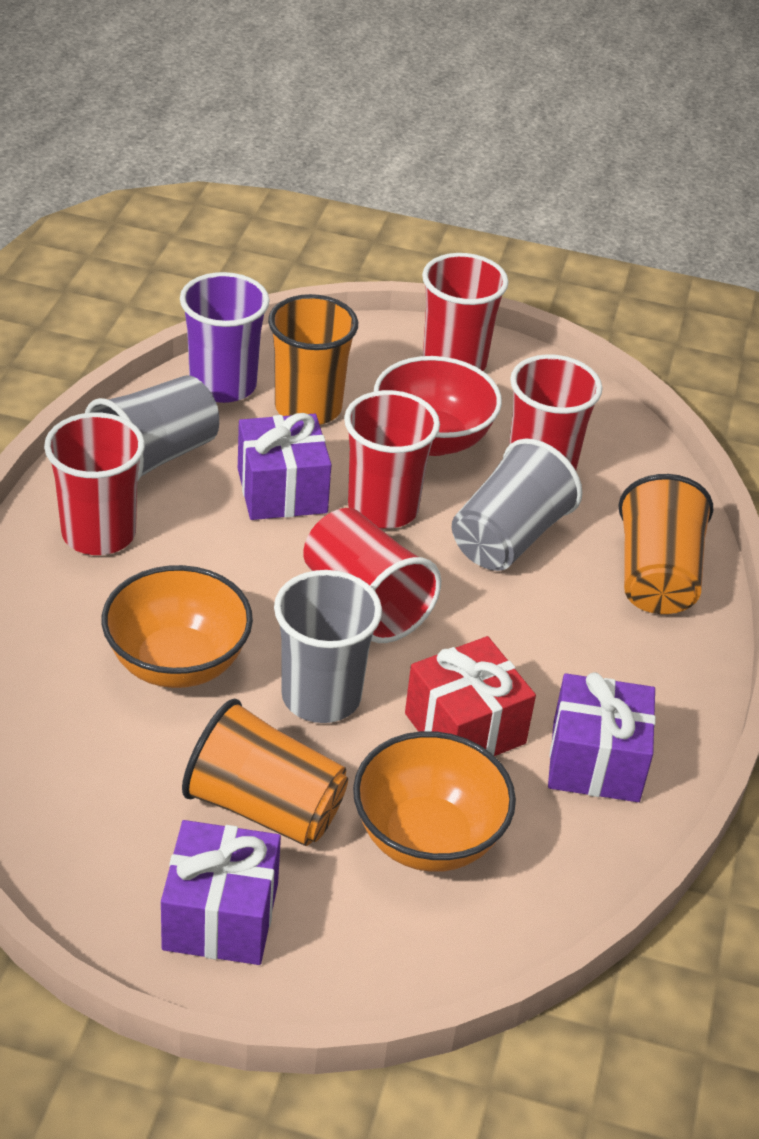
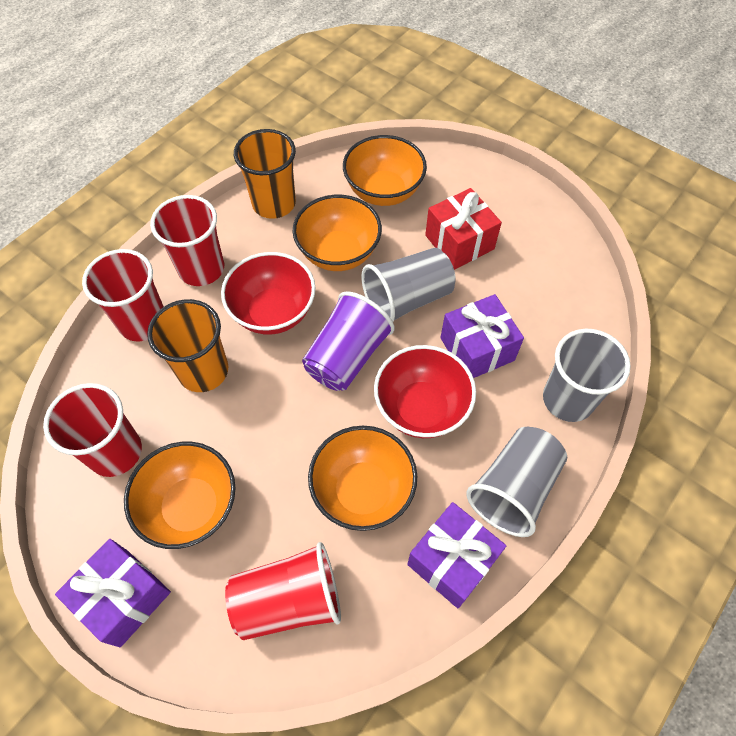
orange bowl: [102,565,253,688] [353,731,516,872] = 2 -> [124,442,236,549] [292,195,382,271] [308,426,417,531] [343,135,427,206] = 4
orange cup: [182,699,348,846] [268,294,358,425] [618,474,713,614] = 3 -> [147,299,228,392] [234,129,296,219] = 2
red bowl: [374,356,502,456] = 1 -> [221,252,315,335] [374,345,476,438] = 2
red cup: [44,412,145,555] [303,508,441,643] [344,390,440,528] [422,253,509,371] [509,354,603,470] = 5 -> [43,383,142,477] [82,249,164,342] [150,195,224,286] [225,542,341,640] = 4

